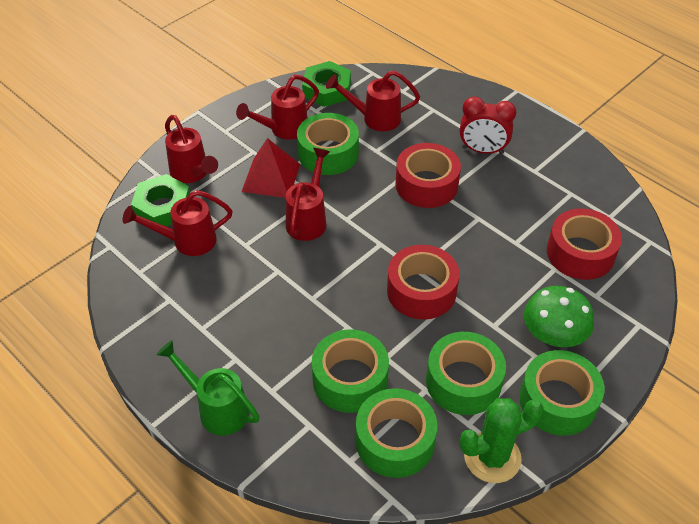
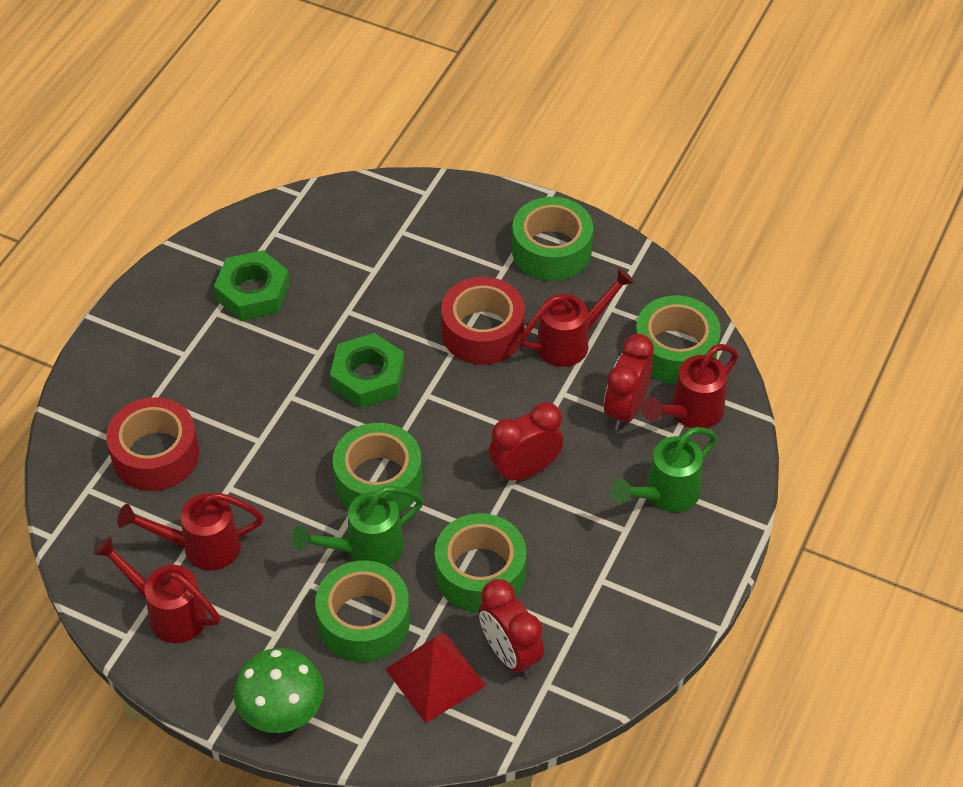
green cactus: [459,398,544,483] = 1 -> none = 0
green watering can: [156,340,260,435] = 1 -> [292,486,424,566] [610,427,717,512] = 2
red clock: [460,96,516,154] = 1 -> [478,579,544,677] [489,402,564,483] [604,334,654,430] = 3
red tape: [387,245,459,320] [395,143,461,208] [547,208,622,280] = 3 -> [106,397,199,491] [441,277,525,365] = 2
red watering can: [123,190,233,256] [165,115,218,183] [236,75,319,140] [286,148,330,241] [326,70,420,131] = 5 -> [93,536,220,643] [117,492,264,570] [520,267,635,367] [641,344,738,428] = 4

